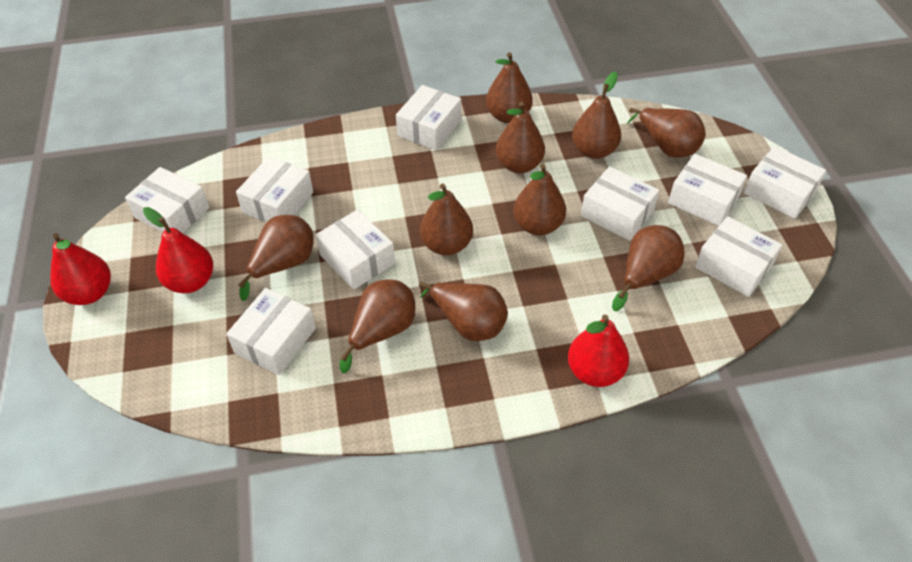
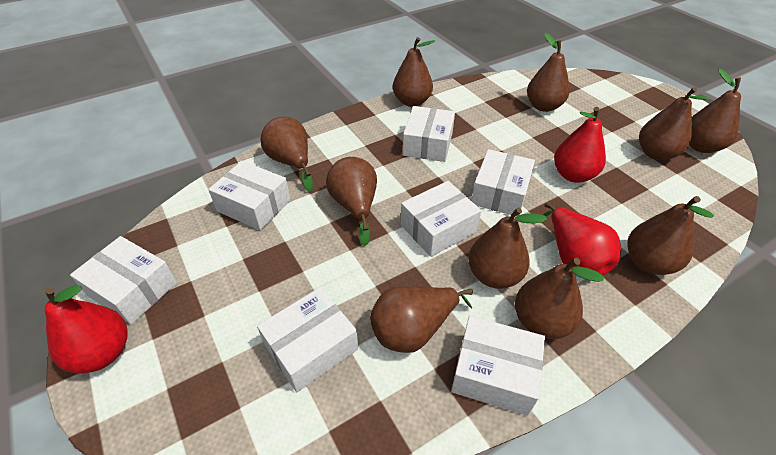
white box: [125,167,210,233] [226,288,316,375] [236,156,313,222] [315,210,395,290] [396,85,461,150] [581,166,659,241] [668,154,747,226] [695,216,782,297] [744,146,826,219] = 9 -> [70,236,177,325] [208,161,291,231] [257,287,358,392] [401,181,481,257] [403,106,455,162] [451,316,545,416] [471,149,535,216] = 7

